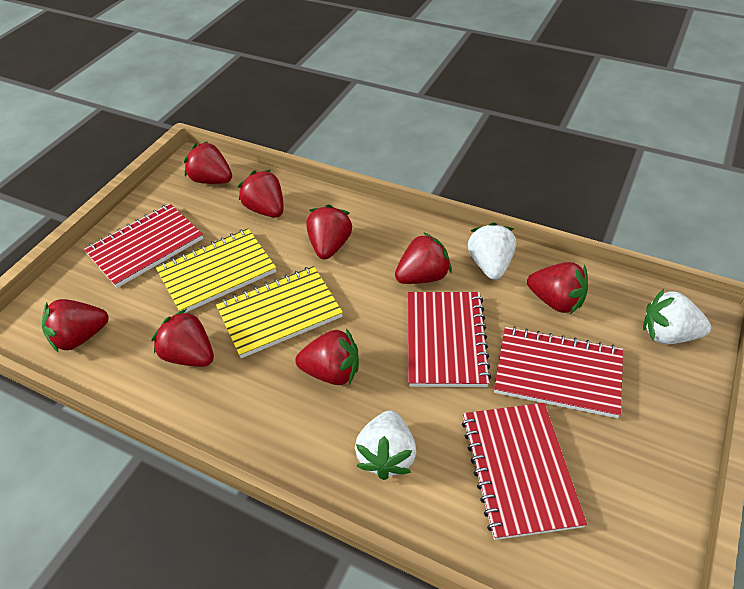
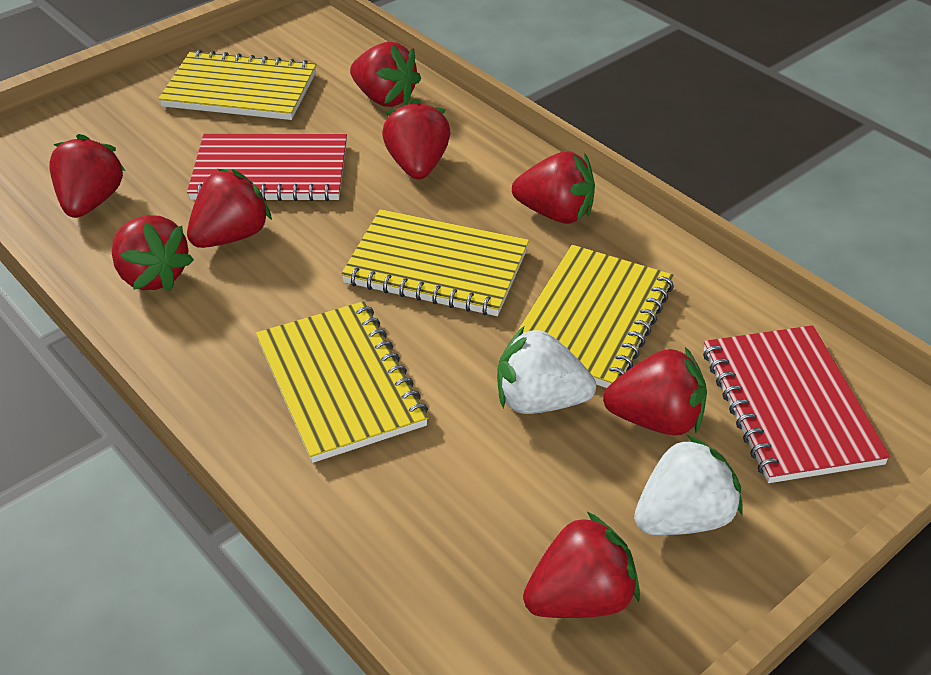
red notebook: [84,203,203,288] [408,292,491,387] [462,403,587,540] [494,326,623,418] = 4 -> [187,134,347,201] [703,325,891,483] = 2
white strawberry: [355,411,416,480] [468,222,516,280] [643,289,711,344] = 3 -> [497,326,596,414] [634,435,743,535] = 2
yellow notebook: [155,228,276,313] [216,266,343,358] = 2 -> [158,50,316,120] [256,301,428,463] [341,209,529,316] [514,245,674,388] = 4

